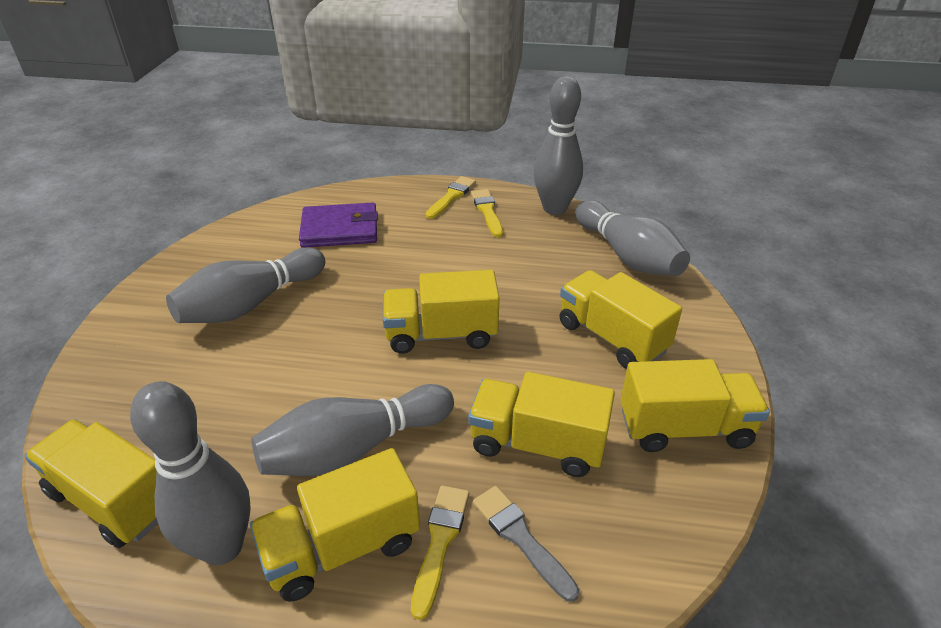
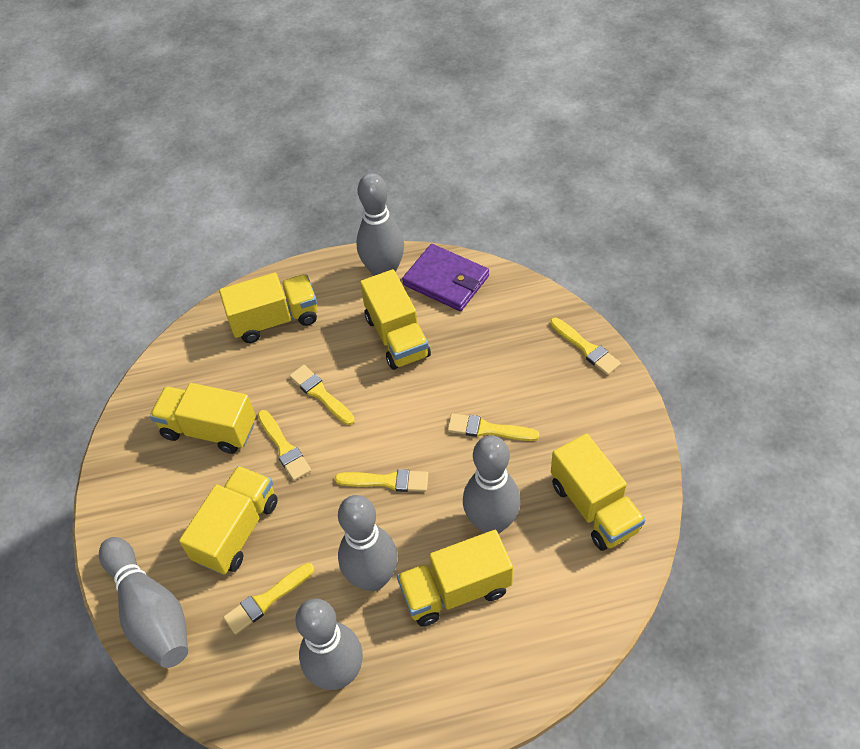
grey brush: [473,486,579,602] = 1 -> none = 0
yellow brush: [411,485,469,620] [426,176,476,219] [471,189,503,237] = 3 -> [223,563,314,634] [258,410,311,481] [290,365,355,425] [335,469,428,492] [447,413,539,441] [550,318,621,375] = 6

